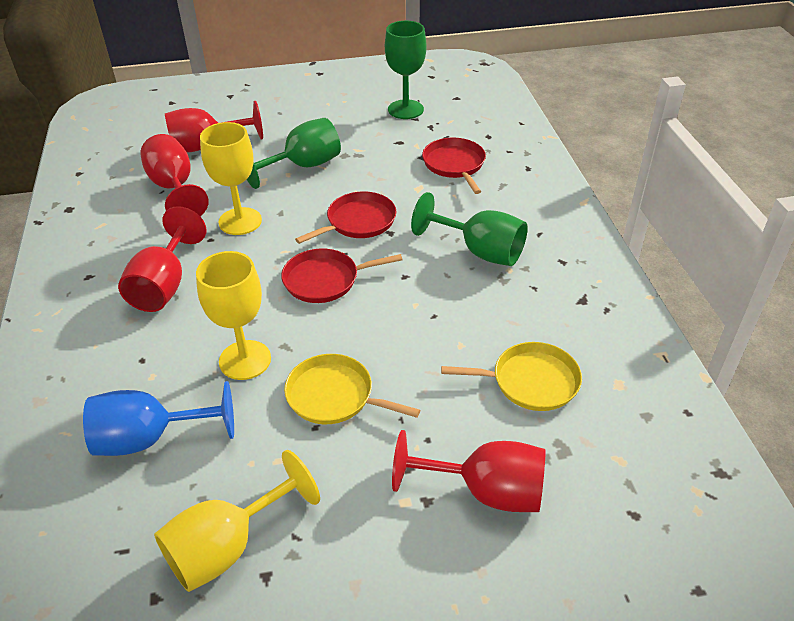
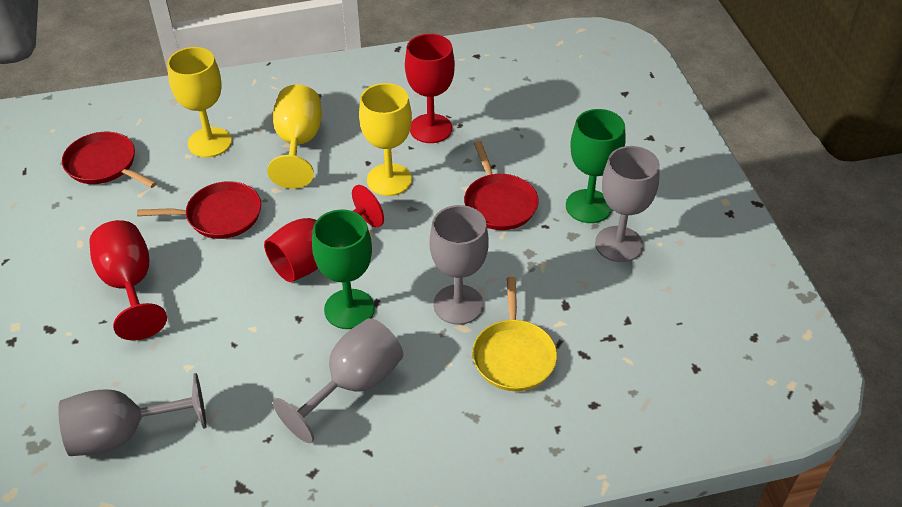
blue goblet: [83,381,234,456] = 1 -> none = 0
green goblet: [247,118,341,189] [385,21,426,119] [411,192,528,266] = 3 -> [312,209,375,329] [566,109,626,223] = 2
grey goblet: none = 0 -> [58,373,206,456] [273,318,403,443] [429,205,489,325] [595,146,660,262] = 4
red goblet: [118,206,207,312] [140,134,209,216] [164,101,263,153] [392,430,546,512] = 4 -> [89,220,167,340] [264,185,384,282] [405,34,455,143] = 3
yellow pan: [284,354,420,424] [441,342,582,411] = 2 -> [472,277,557,391] = 1

